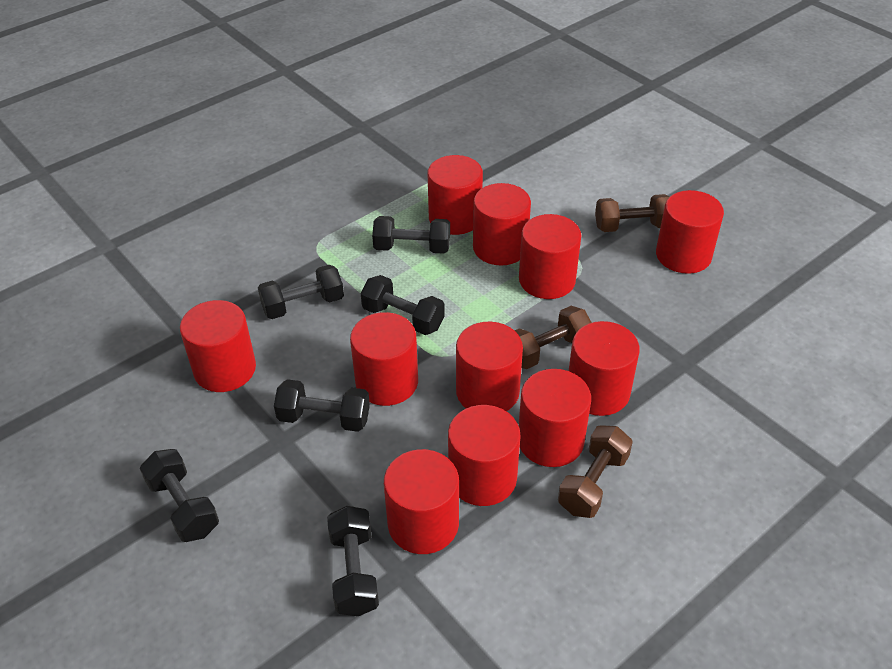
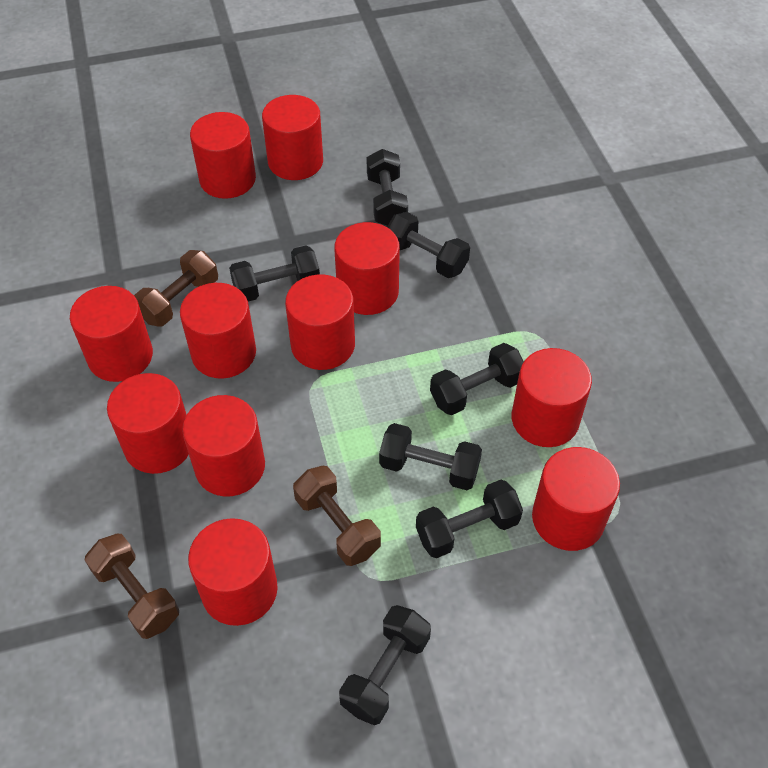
black dumbbell: [140,449,219,542] [258,265,344,319] [274,379,370,432] [327,506,379,616] [361,275,445,335] [372,216,450,254] = 6 -> [229,245,320,302] [339,605,431,725] [367,149,408,226] [379,423,482,490] [387,212,470,278] [416,480,523,558] [430,343,524,415] = 7

